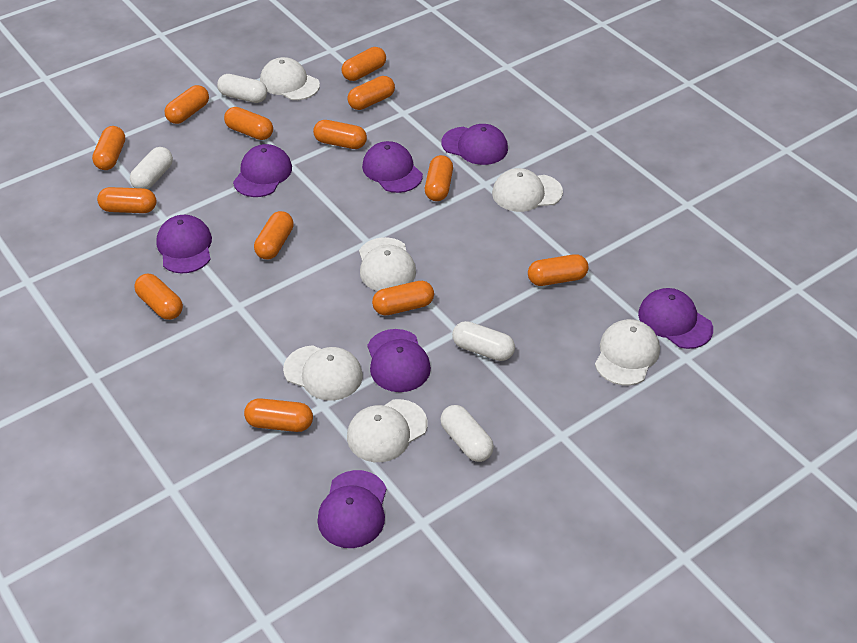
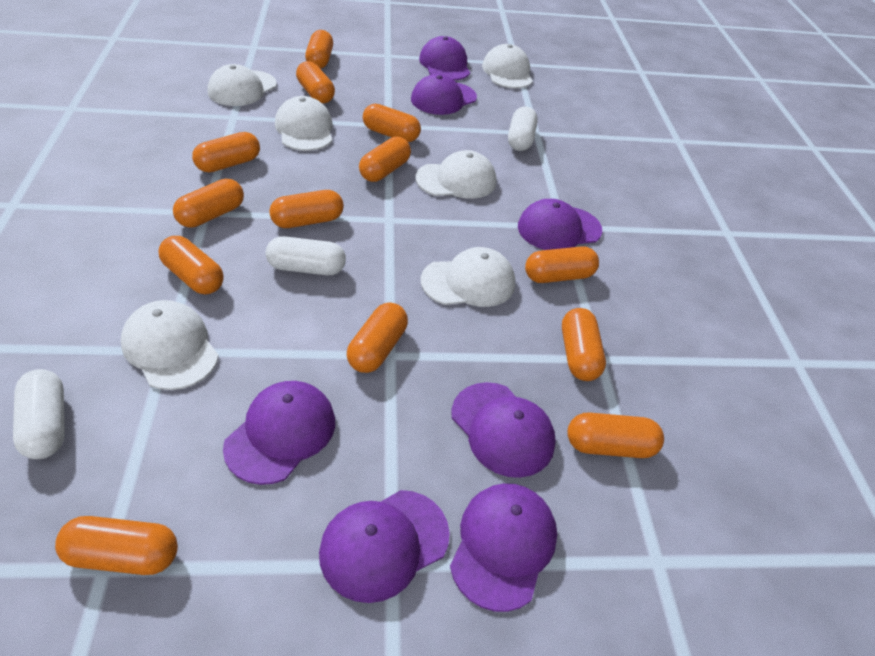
white capsule: [130,147,173,189] [217,74,267,103] [441,405,494,462] [452,321,515,361] = 4 -> [13,369,65,459] [266,236,346,275] [508,106,538,151] = 3

